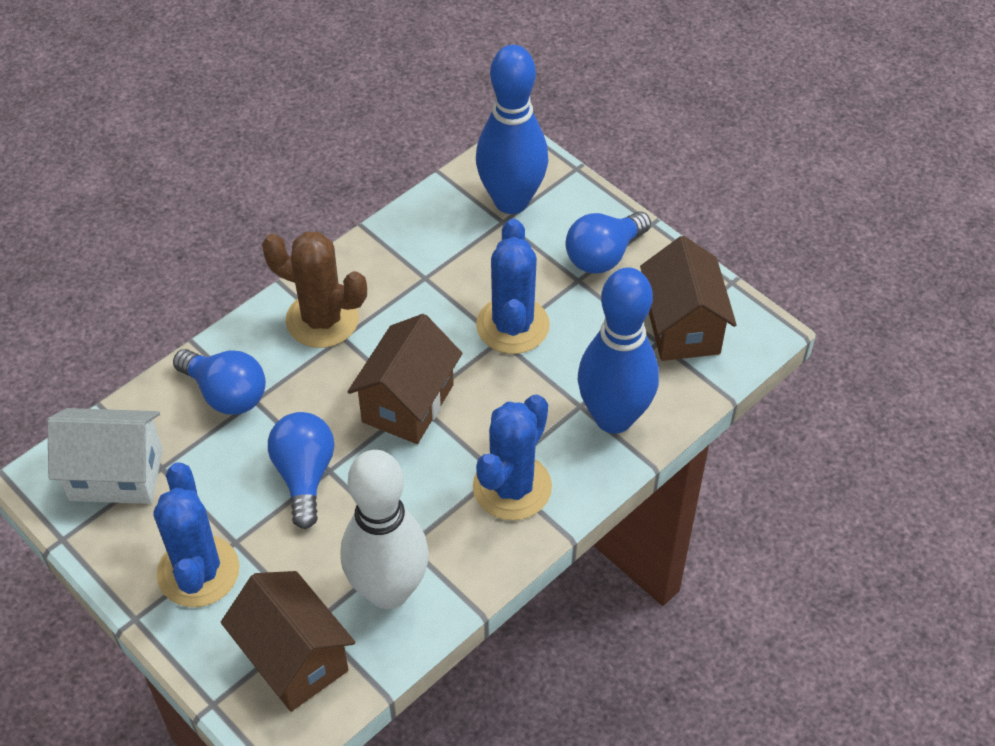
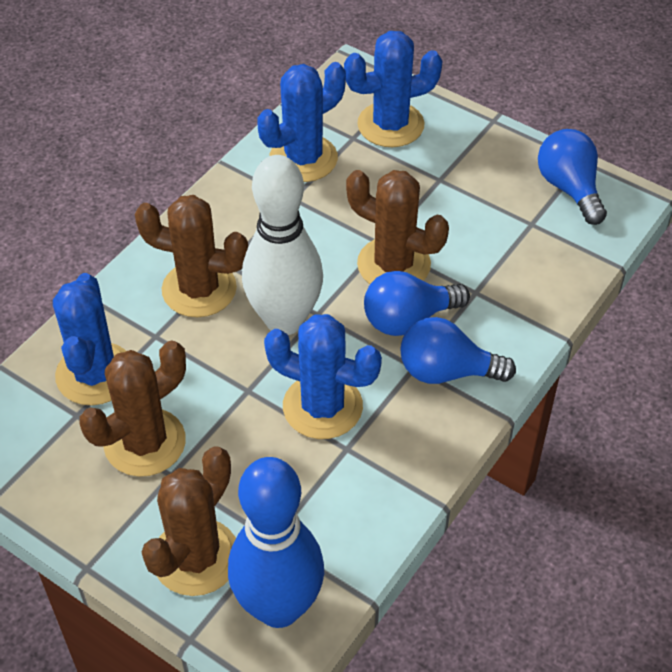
blue bowling pin: [476,45,548,214] [578,267,659,434] = 2 -> [228,457,324,628] = 1
blue cactus: [153,462,240,607] [473,395,552,520] [476,219,550,354] = 3 -> [53,273,126,405] [257,62,346,182] [264,314,382,439] [344,31,442,147] = 4
brown cactus: [262,232,367,348] = 1 -> [79,340,186,477] [135,195,248,317] [142,446,236,596] [346,170,449,284] = 4
brown house: [221,571,355,712] [347,314,463,444] [640,236,737,361] = 3 -> none = 0
white house: [47,408,163,504] = 1 -> none = 0

